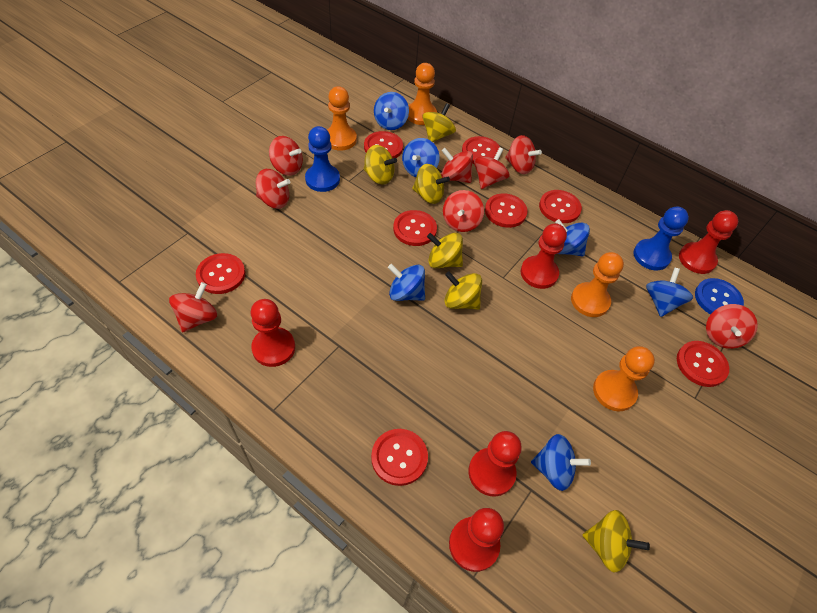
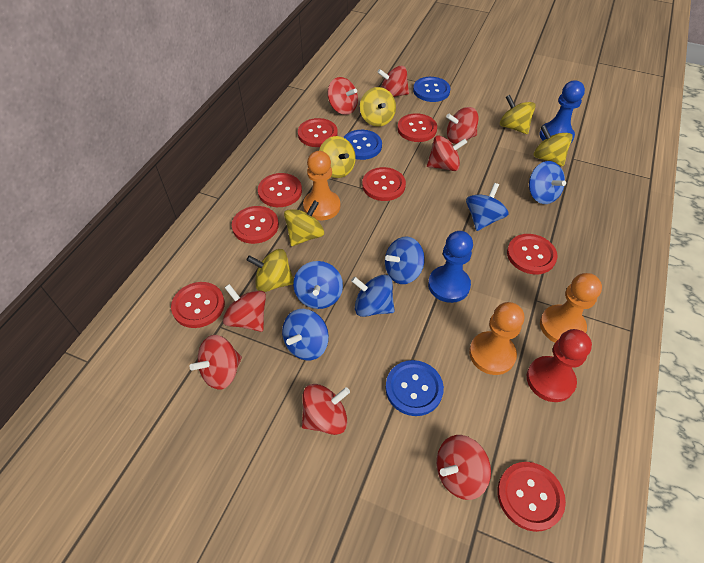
blue button: [695,278,744,315] = 1 -> [343,130,382,160] [386,360,444,416] [413,77,450,102] = 3
orange pawn: [327,86,357,151] [408,63,437,125] [571,252,624,317] [593,346,655,411] = 4 -> [303,151,340,220] [469,302,524,375] [540,273,602,343] = 3
red pawn: [250,299,295,367] [449,508,504,572] [469,431,522,497] [521,223,567,289] [679,210,738,274] = 5 -> [527,329,592,402] = 1

